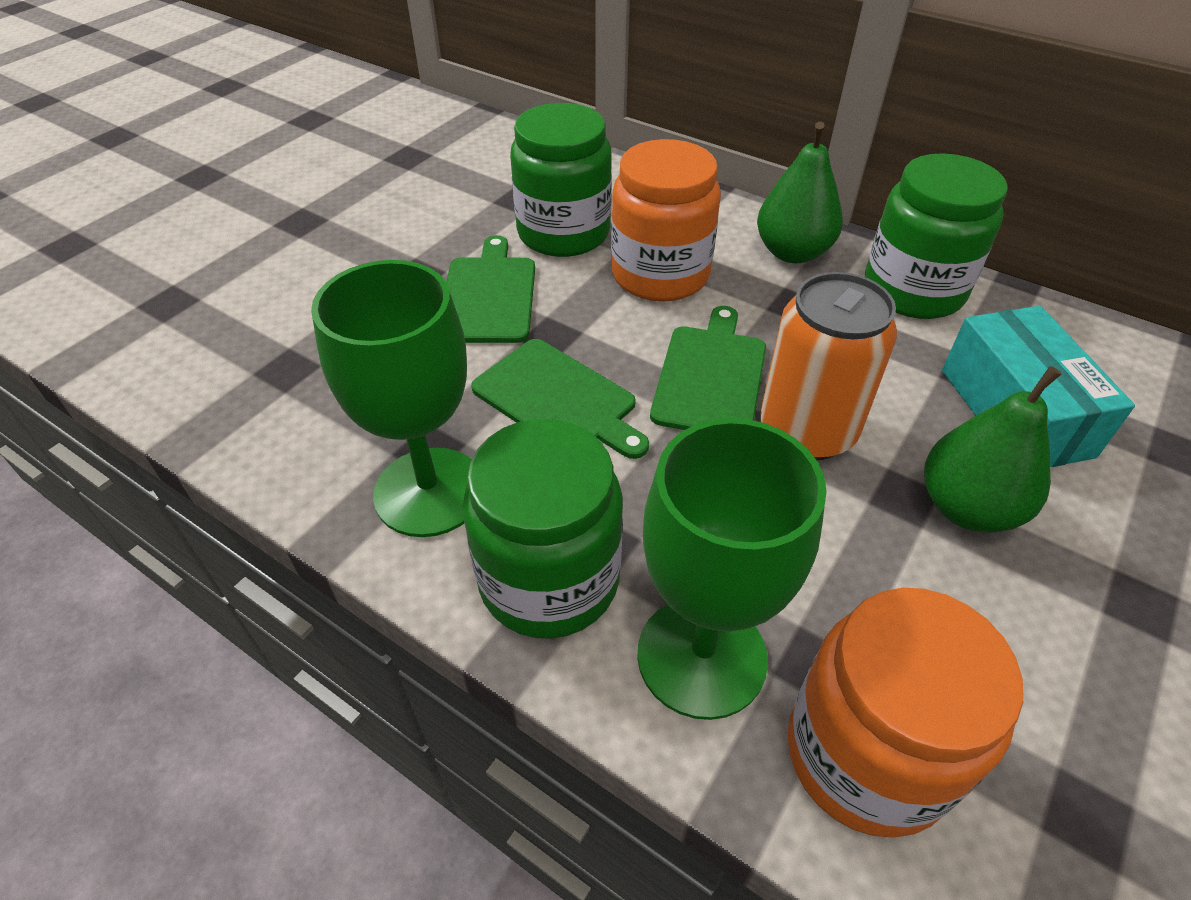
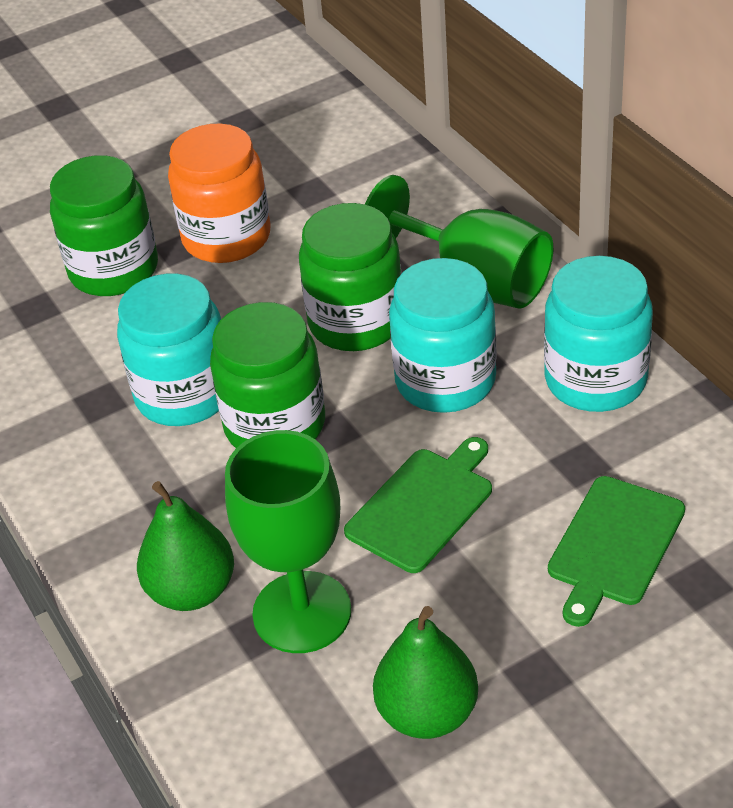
green cutting board: [446,235,535,343] [471,339,649,459] [650,306,766,430] = 3 -> [344,437,492,573] [548,476,685,627] = 2
orange can: [760,272,897,460] = 1 -> none = 0
orange jar: [611,139,721,302] [787,588,1023,838] = 2 -> [168,123,270,263] = 1
turquoise box: [942,306,1135,467] = 1 -> none = 0
turquoise jar: none = 0 -> [117,273,221,426] [389,258,497,413] [544,256,653,412] = 3

